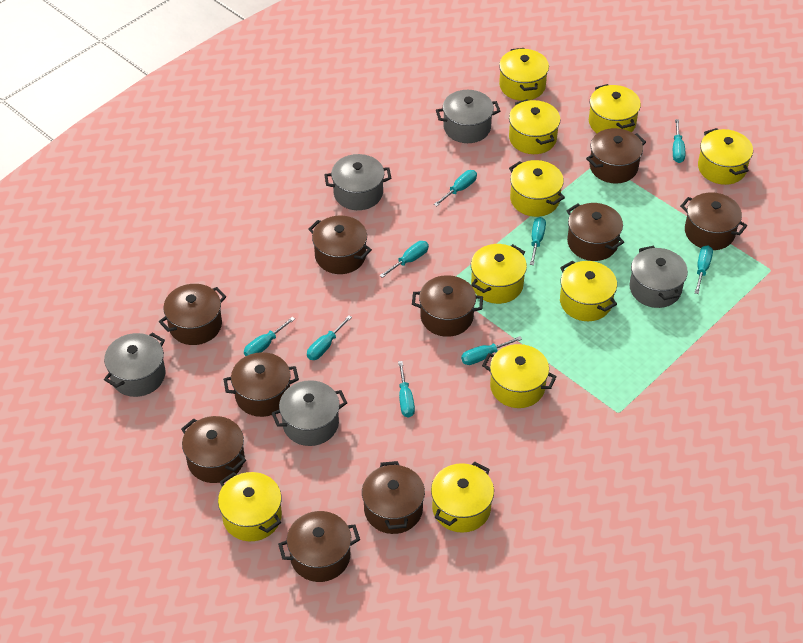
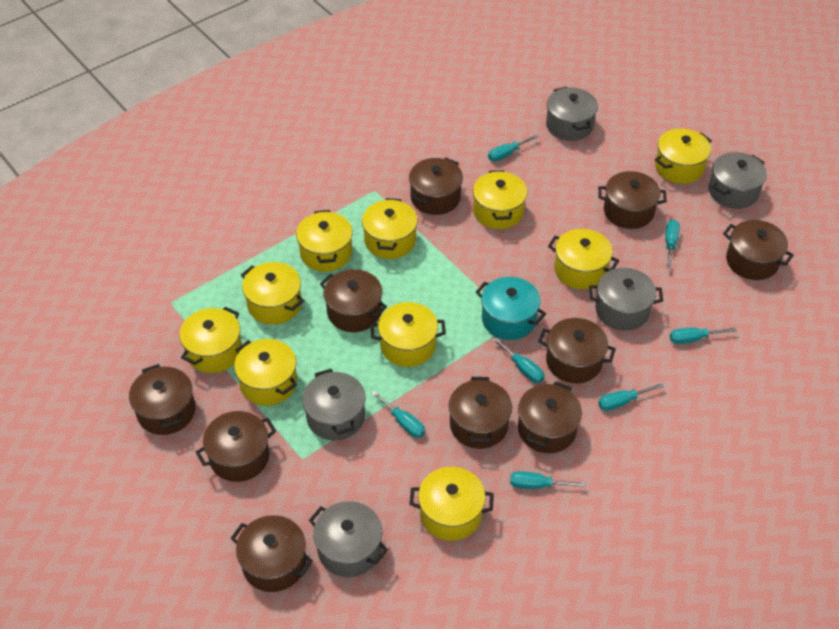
turquoise pot: none = 0 -> [476,277,546,340] = 1
turquoise screwdriver: [244,317,295,356] [307,315,352,360] [380,241,429,278] [398,361,415,417] [434,170,477,206] [461,336,522,365] [530,217,546,265] [673,119,685,163] [695,245,713,294] = 9 -> [371,391,425,438] [488,134,539,162] [492,337,545,383] [510,471,585,489] [598,383,664,411] [665,220,680,269] [670,327,737,344] = 7

